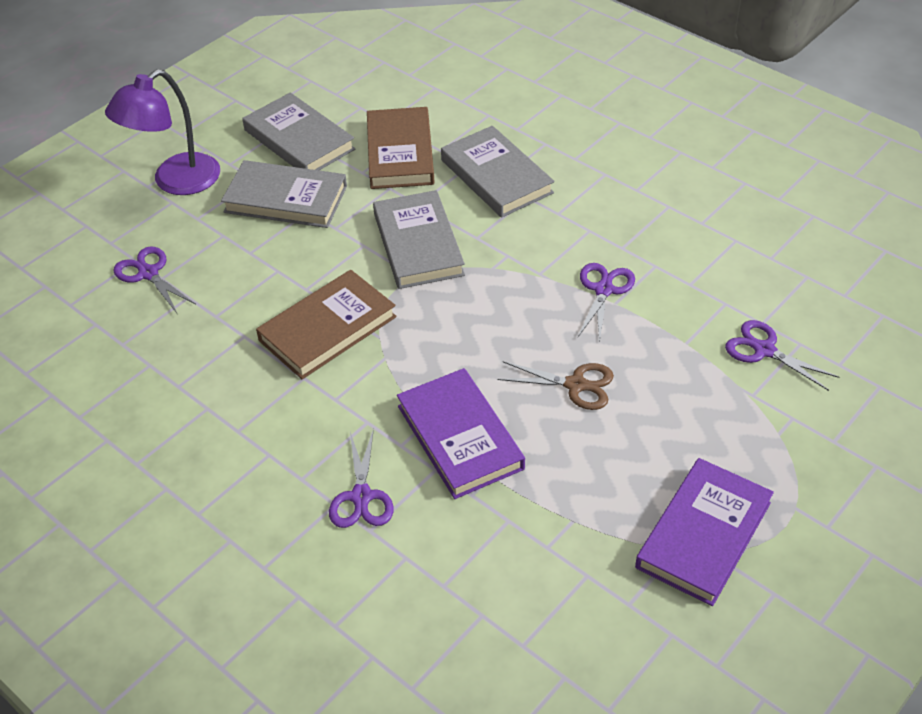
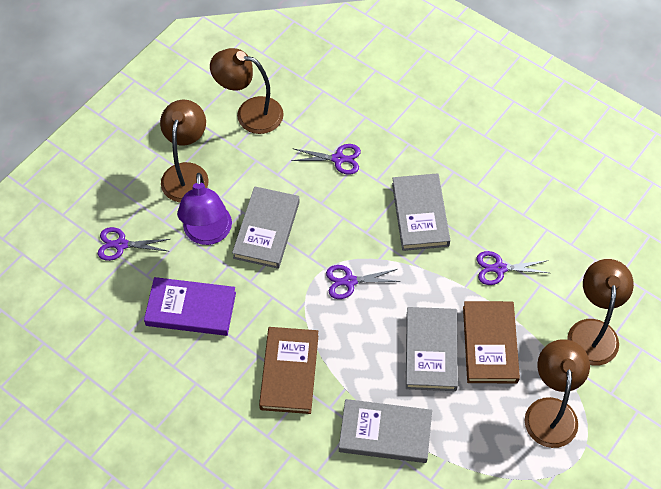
brown lamp: none = 0 -> [160,100,209,202] [210,48,284,134] [525,339,590,448] [567,259,634,366] = 4
brown scissors: [498,361,614,410] = 1 -> none = 0
purple book: [397,368,525,499] [635,458,774,606] = 2 -> [144,277,236,336] = 1

